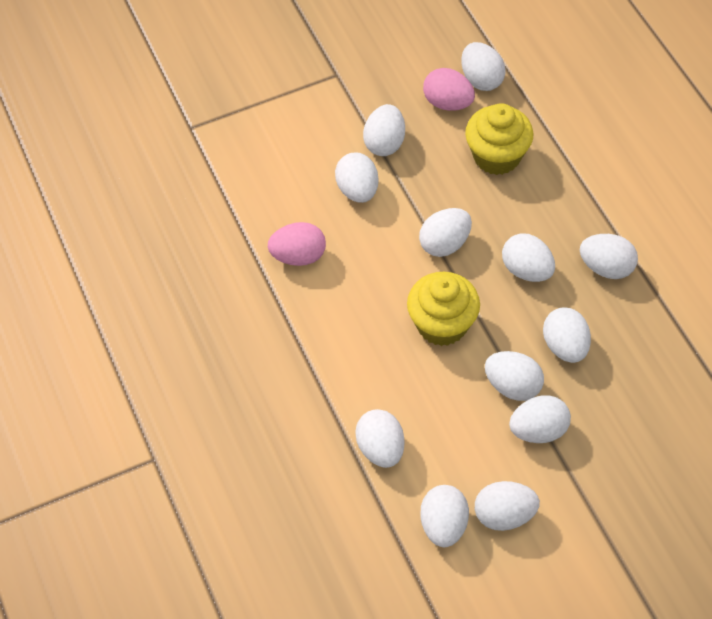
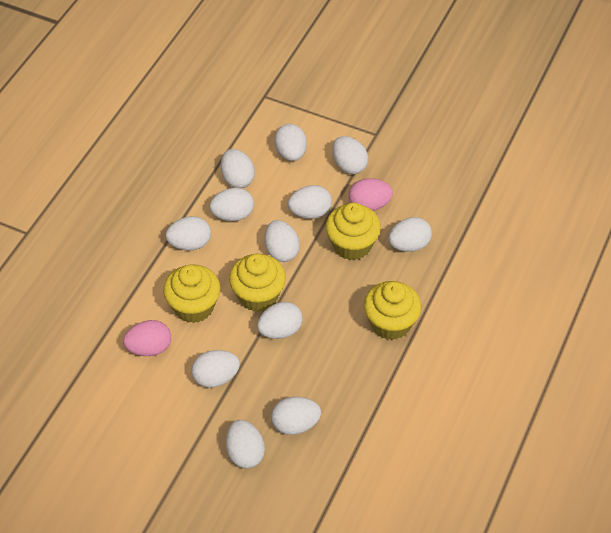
yellow cupcake: [407,272,480,346] [465,103,534,175] = 2 -> [163,265,221,323] [229,254,286,312] [326,203,381,260] [364,281,421,340] = 4

